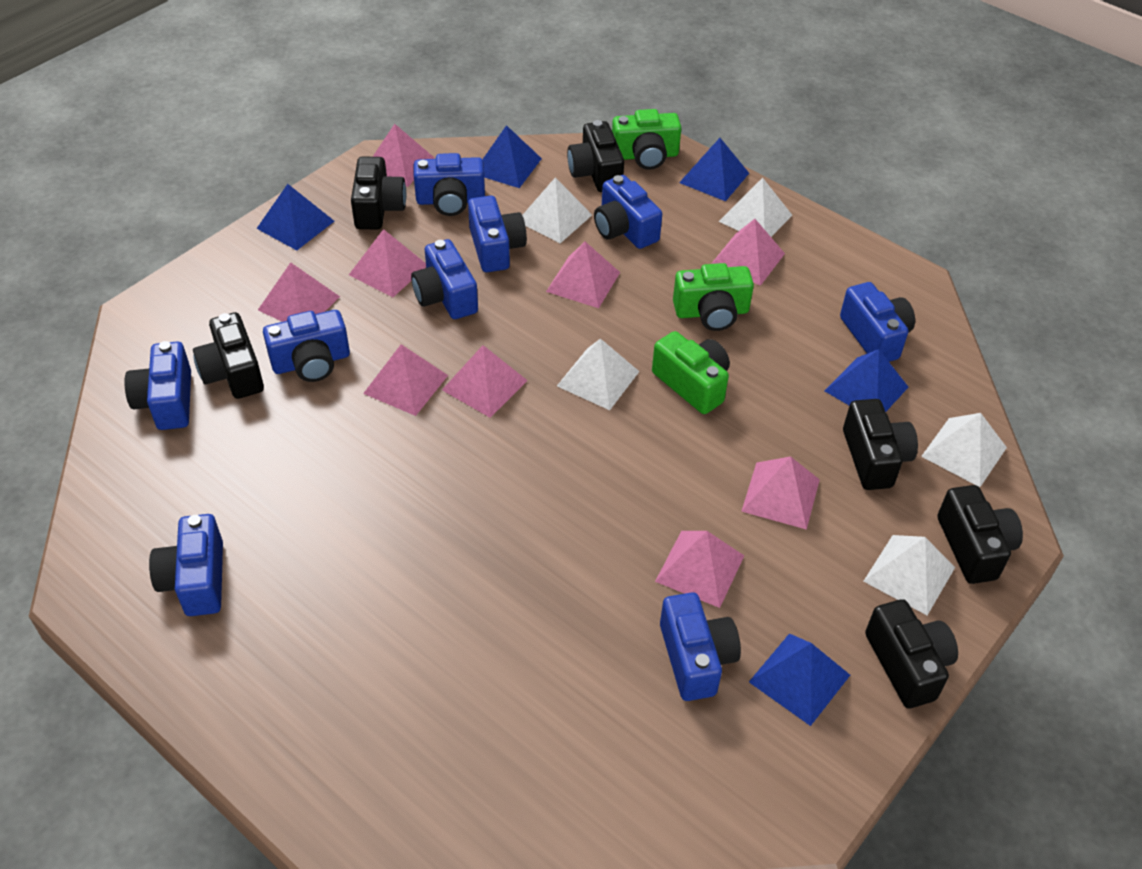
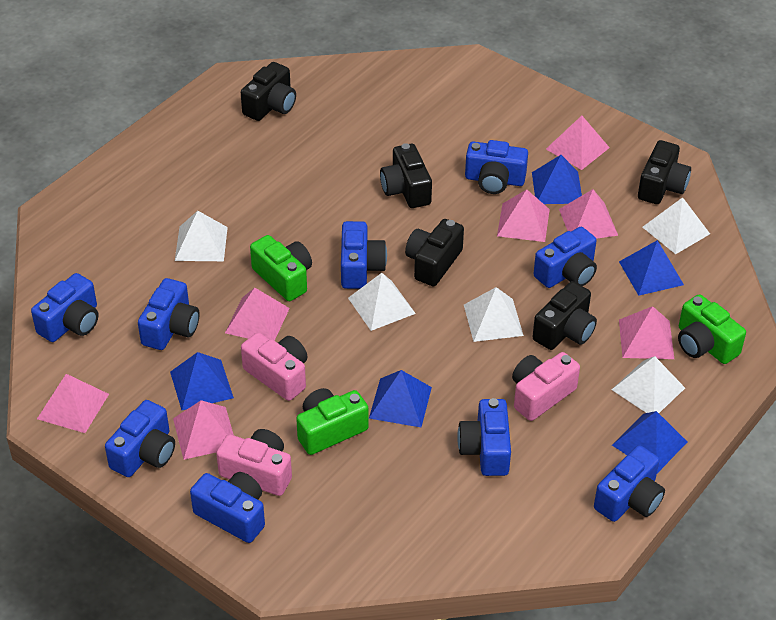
black camera: [193,312,264,399] [351,157,406,229] [567,120,624,192] [843,399,918,490] [865,599,958,708] [937,485,1023,584] = 6 -> [241,62,296,121] [380,143,432,208] [405,219,464,286] [533,281,597,350] [638,140,691,204] = 5
pink camera: none = 0 -> [216,429,292,496] [241,332,308,401] [512,352,580,421] = 3
pink pyramid: [258,262,340,322] [349,229,426,297] [363,344,448,416] [373,124,434,187] [442,345,528,418] [546,242,620,308] [655,531,744,608] [711,219,785,286] [741,456,820,530] = 9 -> [37,374,109,433] [173,400,234,460] [225,288,290,341] [497,189,550,242] [546,116,610,170] [559,189,618,239] [619,306,674,359] = 7

